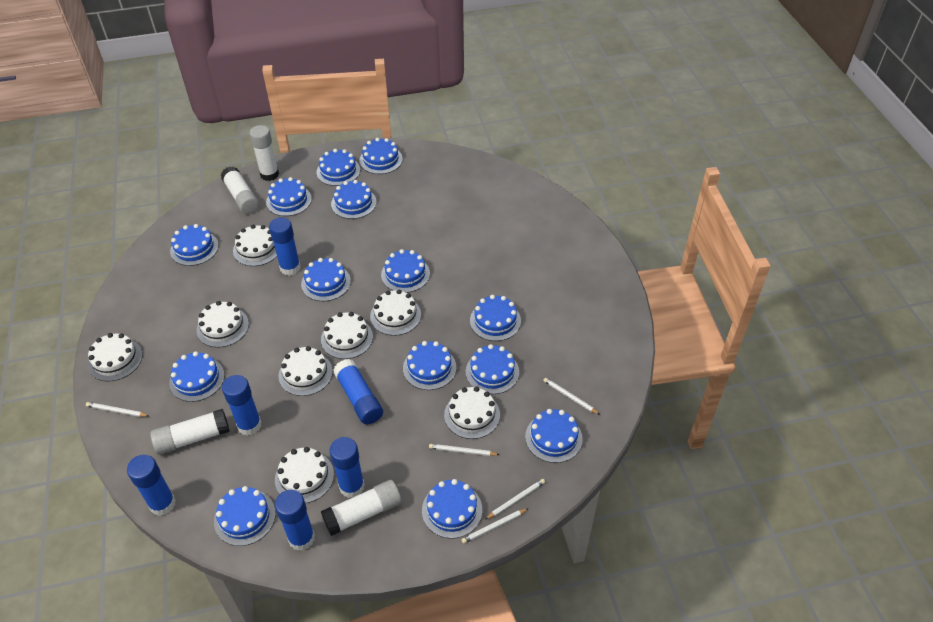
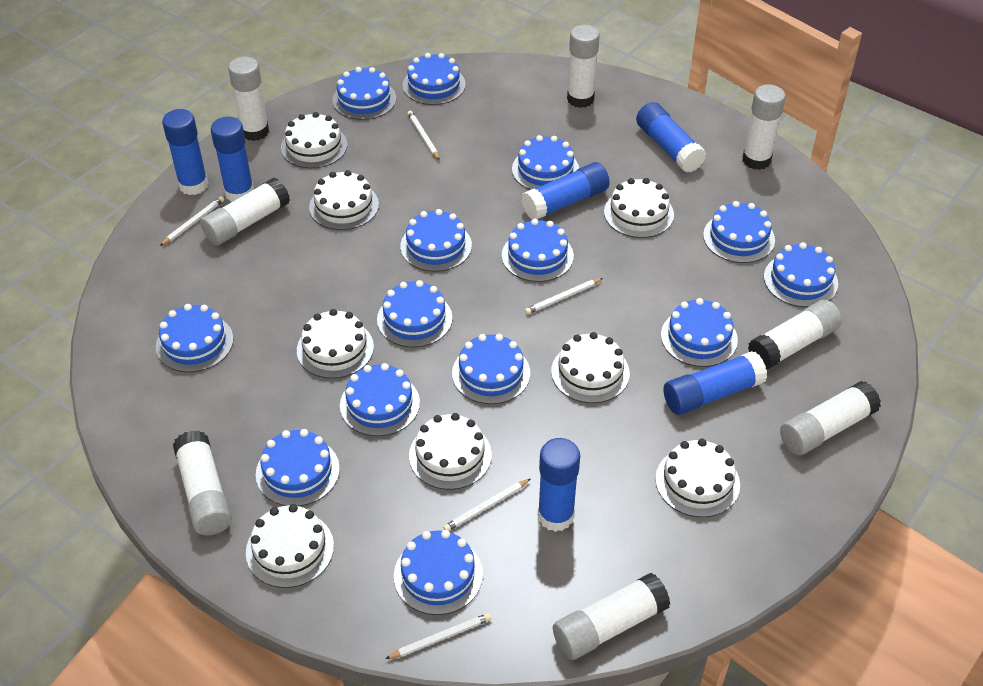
white glue stick: [150,409,230,455] [221,166,259,214] [249,125,279,181] [321,480,402,536] = 4 -> [173,430,232,535] [200,177,290,245] [228,56,269,141] [553,573,670,660] [567,25,600,108] [742,84,786,170] [748,300,842,369] [780,381,881,455] = 8

